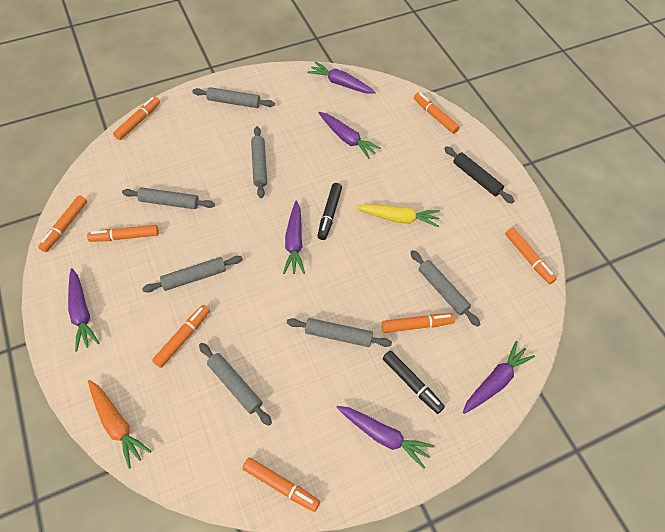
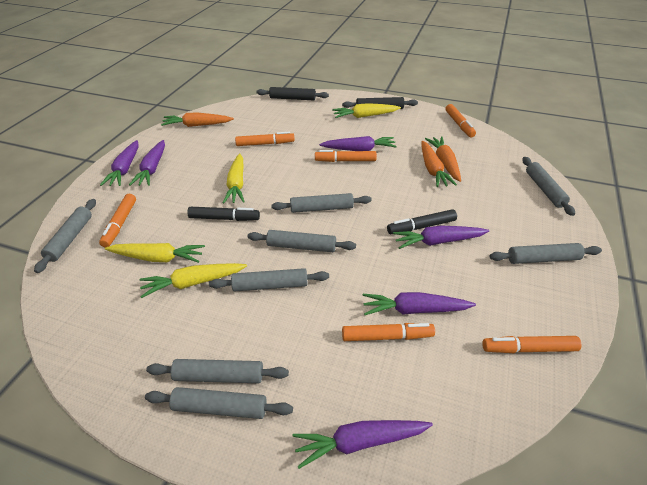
black rolling pin: [444,146,514,203] = 1 -> [256,87,329,100] [342,97,418,109] = 2
grey rolling pin: [122,188,215,209] [142,256,243,292] [192,87,275,108] [199,343,272,426] [251,126,267,198] [287,318,392,347] [410,250,480,327] = 7 -> [34,199,96,273] [145,387,293,419] [146,359,289,383] [209,268,329,292] [247,230,356,252] [271,193,372,213] [489,243,602,264] [522,157,575,216] = 8
orange carrot: [88,380,152,469] = 1 -> [161,112,234,127] [421,141,457,187] [425,136,461,182] = 3
orange marker: [38,195,87,252] [87,225,159,242] [113,97,160,140] [152,305,210,368] [242,457,320,512] [381,313,455,333] [414,93,460,134] [505,227,557,284] = 8 -> [99,194,136,248] [235,132,295,146] [315,150,377,162] [342,323,435,341] [445,104,476,137] [482,336,581,353] = 6
yellow carrot: [355,204,440,227] = 1 -> [105,243,205,263] [140,263,247,298] [223,153,245,204] [332,103,401,118] = 4

